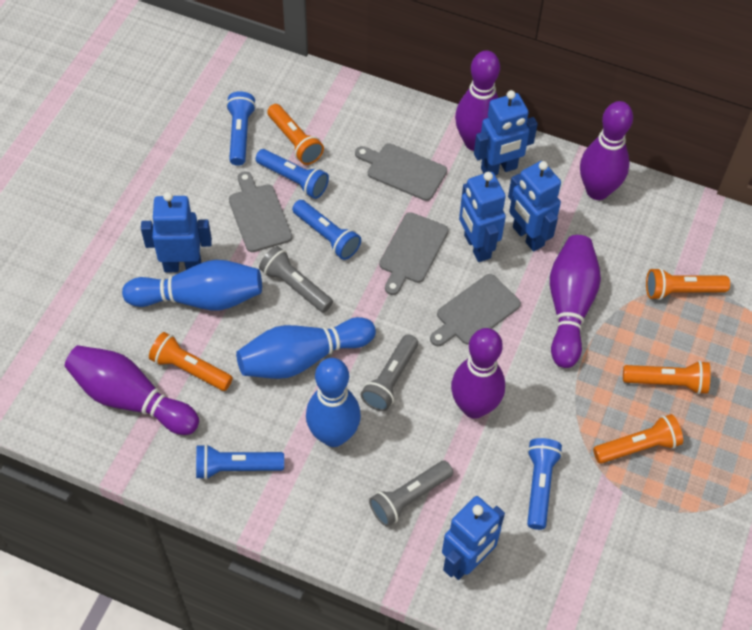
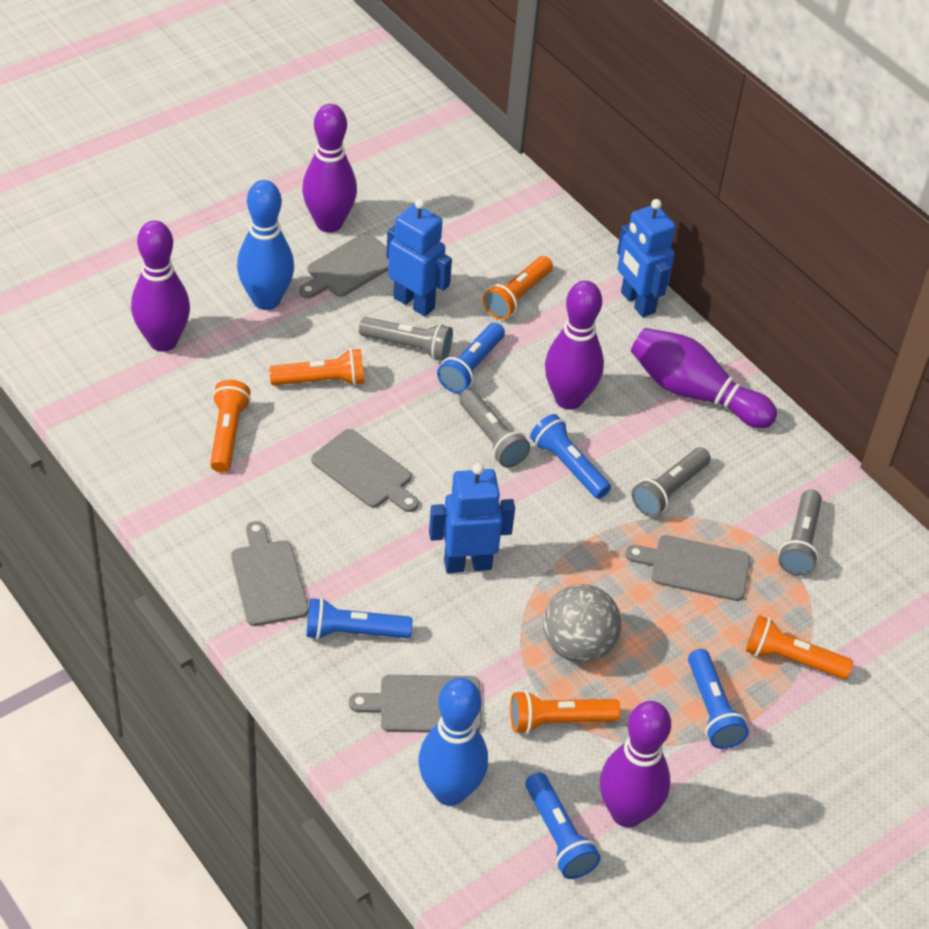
blue bowling pin: [122,260,262,310] [236,317,376,379] [306,358,361,447] = 3 -> [237,180,294,310] [418,678,488,806] = 2
blue robot: [141,192,212,273] [442,496,505,580] [459,172,506,262] [474,90,538,175] [508,161,561,251] = 5 -> [386,199,452,316] [429,463,515,573] [617,199,676,317] = 3
grey ball: none = 0 -> [543,584,621,663] = 1
grey cutting board: [229,171,292,252] [355,143,447,201] [379,212,449,295] [430,274,521,346] = 4 -> [231,521,309,626] [299,233,389,299] [311,429,419,512] [349,675,482,733] [625,535,750,601] = 5
grey flashlight: [259,246,333,313] [361,334,418,411] [369,461,453,527] = 3 -> [359,317,453,360] [459,389,530,468] [632,447,711,517] [778,490,822,576] = 4

